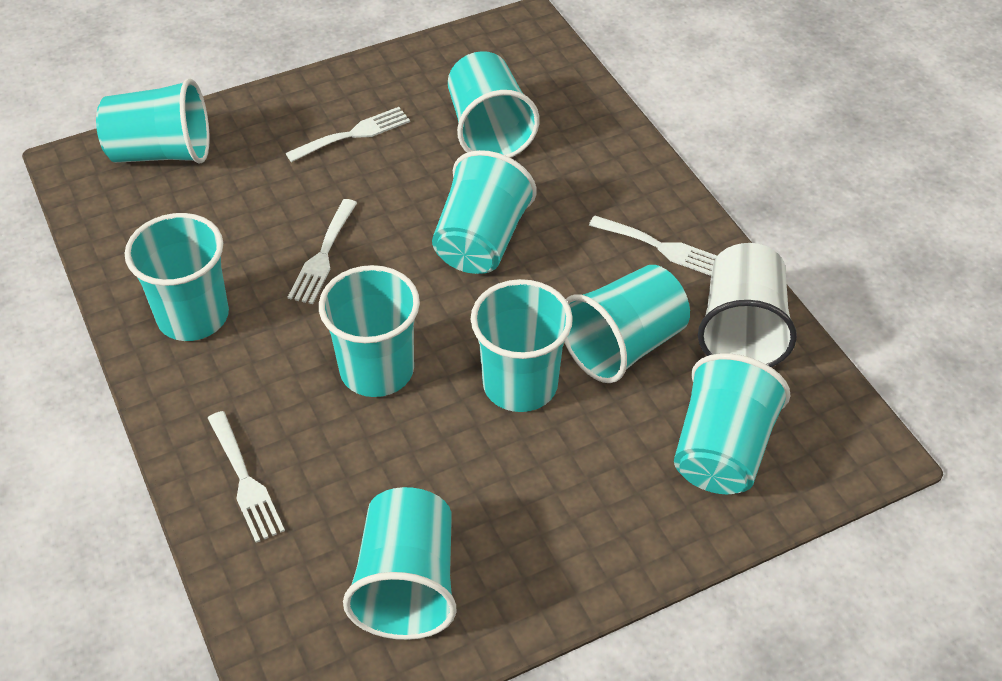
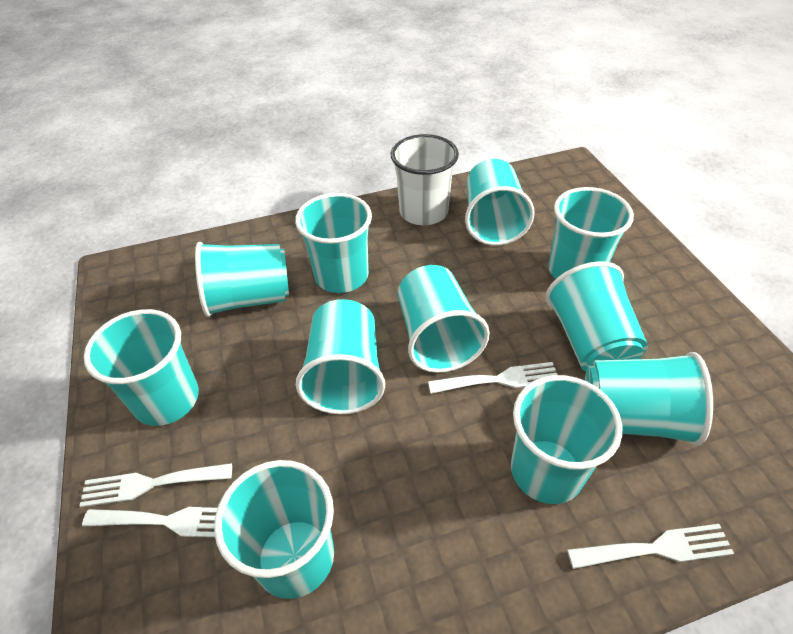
turquoise cup: [96,79,210,164] [125,213,229,341] [319,265,420,397] [343,487,456,640] [432,150,536,274] [448,51,539,158] [471,279,573,412] [564,265,690,383] [674,353,790,494] = 9 -> [84,309,199,426] [195,242,289,317] [214,460,334,599] [295,193,372,293] [296,299,385,414] [398,265,490,373] [465,159,535,246] [511,375,622,504] [546,261,648,371] [548,187,634,279] [585,352,713,446] = 11

